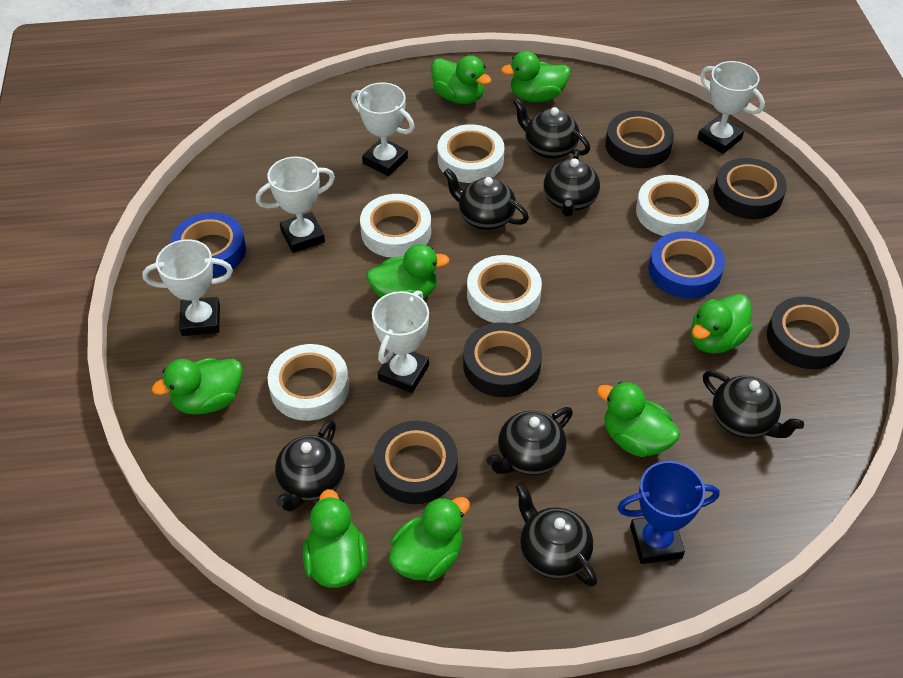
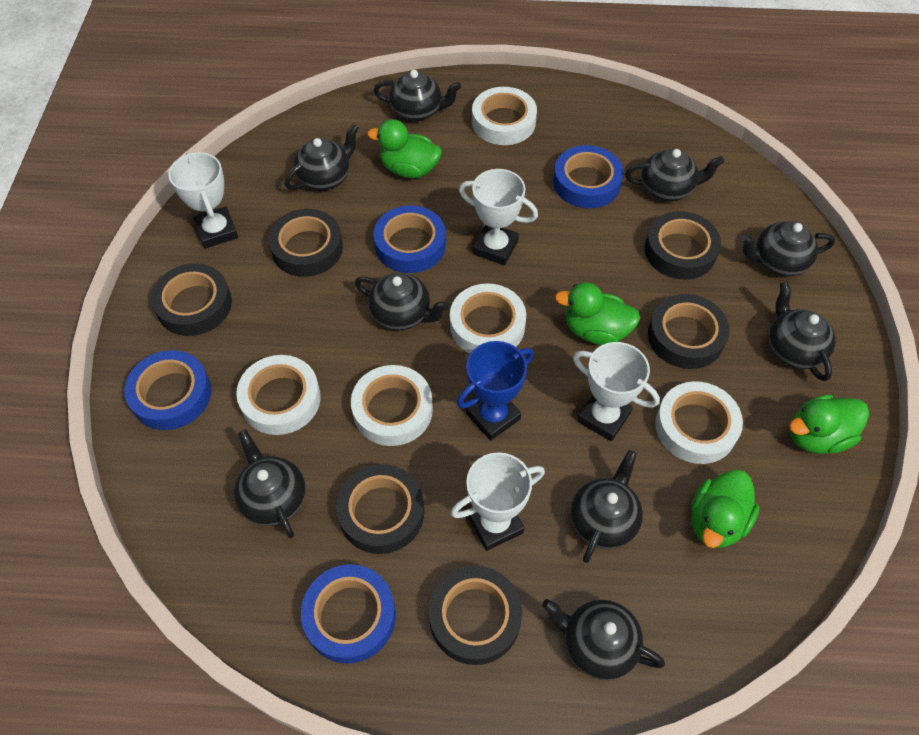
black tape: [373,421,458,504] [463,322,542,397] [605,111,674,168] [713,158,787,219] [767,297,850,369] = 5 -> [151,263,232,336] [268,209,343,277] [336,464,424,554] [429,566,522,665] [645,211,721,280] [648,294,729,369] = 6
black teapot: [275,420,345,512] [443,168,529,230] [486,407,573,475] [513,98,590,159] [516,483,597,587] [544,149,600,217] [703,371,804,438] = 7 -> [234,430,306,538] [285,124,359,190] [355,273,449,331] [374,70,461,121] [542,599,665,680] [570,450,643,563] [625,148,725,201] [741,221,835,276] [768,281,836,381] = 9
blue tape: [170,212,246,277] [648,231,725,299] = 2 -> [124,350,211,430] [301,564,396,664] [374,205,446,273] [553,145,623,208] = 4
green duck: [152,358,242,415] [303,489,368,588] [366,244,450,299] [389,497,470,581] [431,55,492,104] [501,51,570,102] [597,382,680,457] [691,294,753,354] = 8 -> [367,119,442,178] [555,282,641,345] [691,470,759,548] [789,394,869,454] = 4
white trophy: [142,239,233,336] [256,156,335,253] [351,83,415,176] [372,290,429,393] [697,61,765,154] = 5 -> [168,152,238,249] [451,452,545,551] [459,169,538,265] [573,342,660,441] = 4

